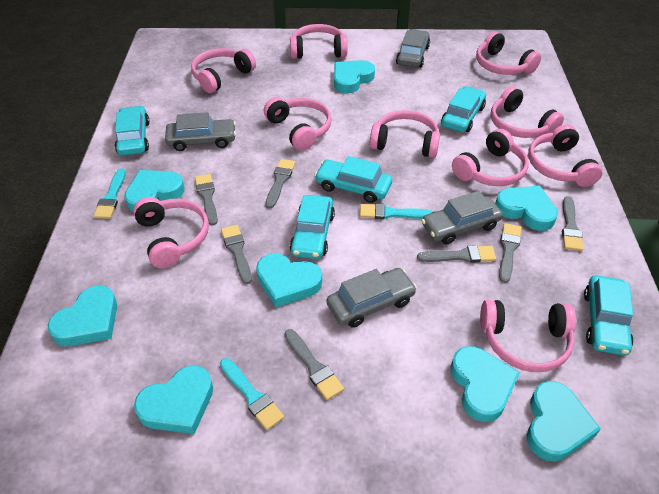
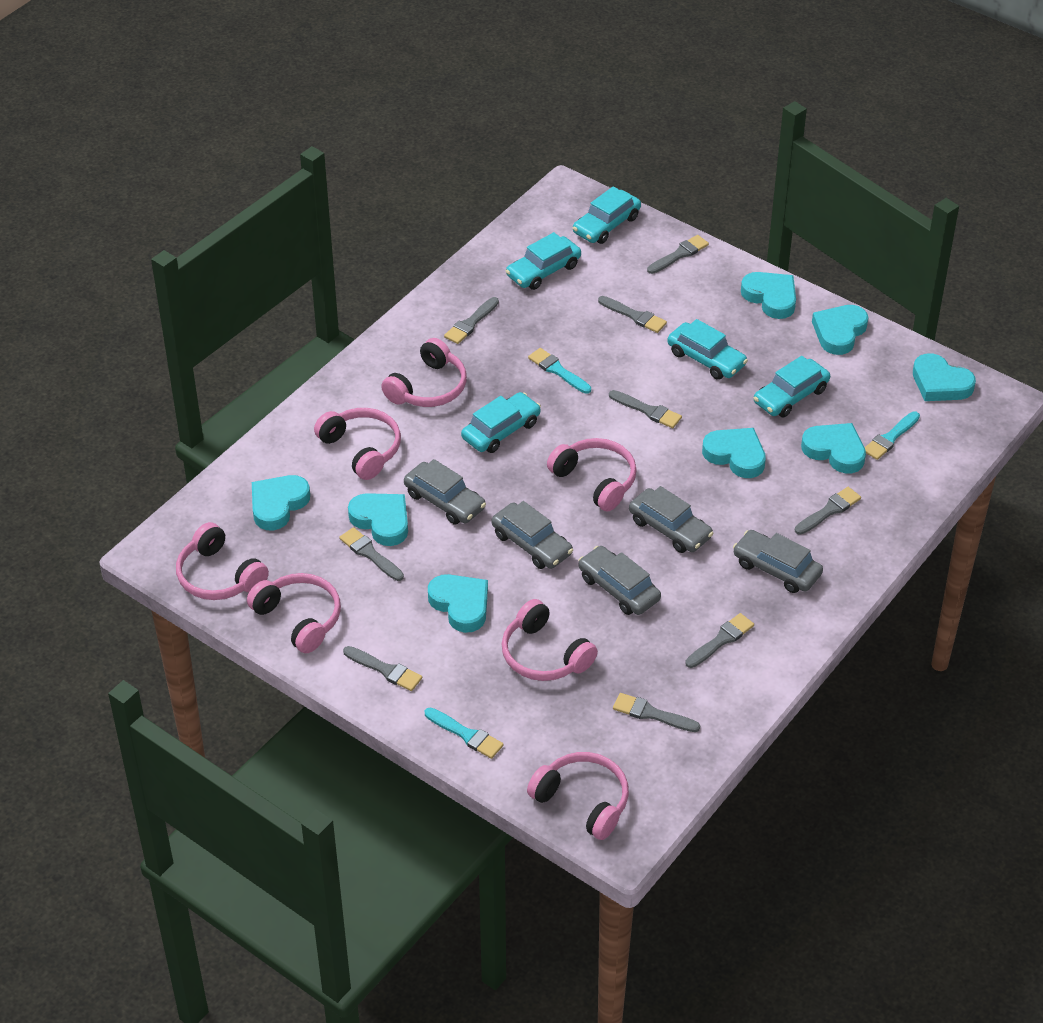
grey brush: [195,174,218,226] [221,225,252,284] [265,159,295,209] [284,329,344,400] [417,245,496,263] [499,223,522,283] [562,196,583,251] = 7 -> [339,527,404,581] [343,646,422,691] [444,297,499,344] [598,296,667,333] [609,390,682,428] [613,693,700,732] [647,235,709,274] [685,613,754,668] [795,487,861,535] = 9
grey car: [165,112,236,151] [327,268,417,328] [396,29,430,68] [421,191,503,245] = 4 -> [404,459,486,525] [492,501,573,569] [578,546,661,615] [629,486,714,553] [733,530,823,593] = 5
pink headphones: [133,197,209,268] [191,48,256,93] [264,97,332,151] [290,24,348,59] [370,110,440,158] [452,129,529,186] [476,31,541,75] [480,300,576,372] [491,86,564,138] [528,124,602,187] = 10 -> [176,522,269,600] [247,573,341,653] [314,408,401,480] [381,338,467,407] [502,599,598,681] [527,752,629,840] [547,438,637,511] = 7

